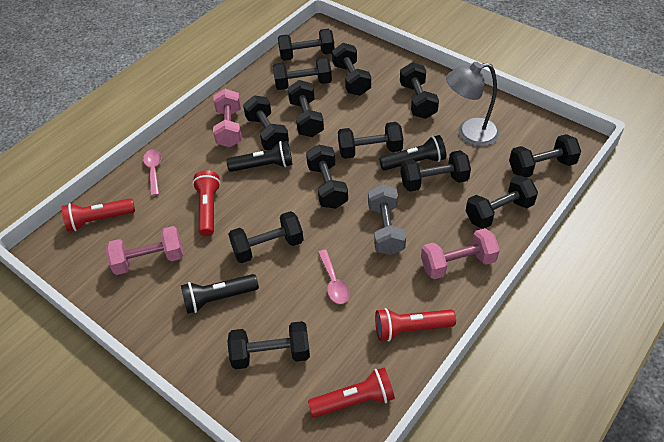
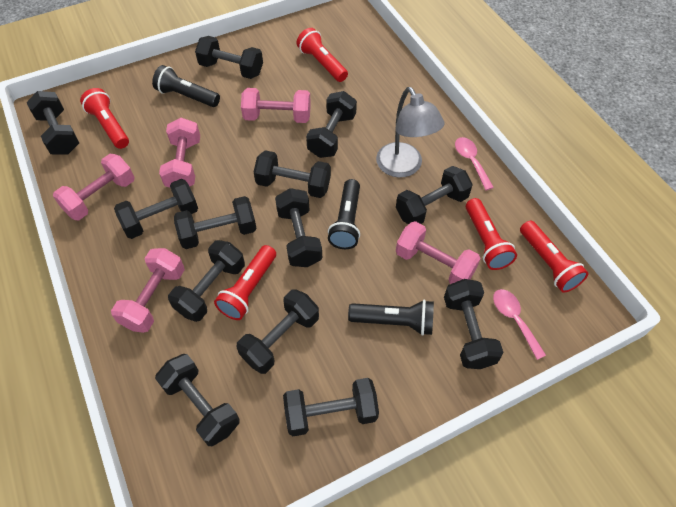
grey dumbbell: [368,184,406,255] = 1 -> none = 0
pink dumbbell: [106,226,183,275] [213,89,242,147] [421,228,500,279] = 3 -> [53,154,135,220] [111,248,185,333] [159,118,200,187] [241,88,311,123] [396,221,481,284] = 5
red flashlight: [62,198,135,231] [192,170,221,236] [308,367,395,417] [375,308,456,341] = 4 -> [80,88,129,149] [214,245,276,320] [297,28,348,82] [466,198,517,270] [520,221,588,293] = 5

